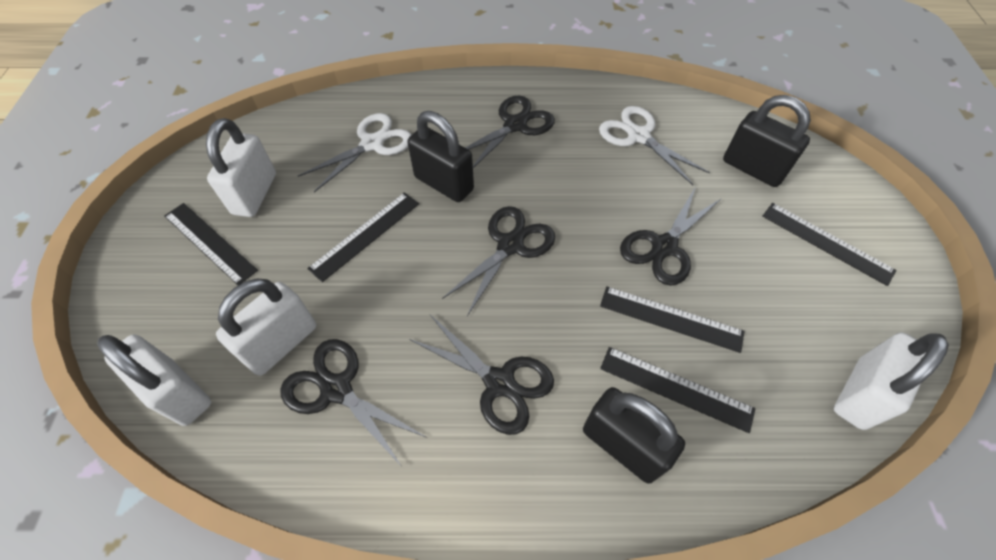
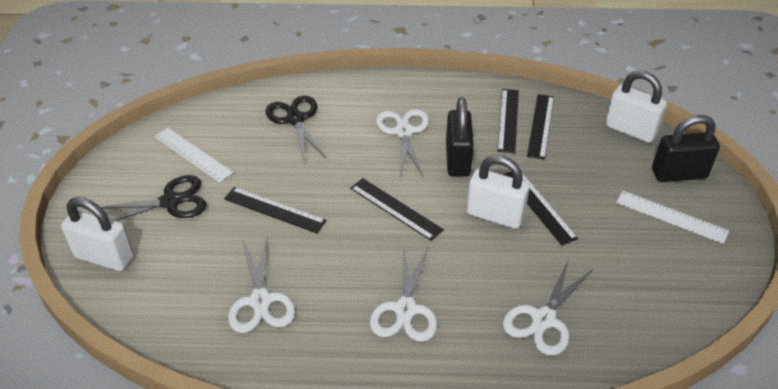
black padlock: [407,111,474,202] [583,387,685,484] [723,95,811,187] = 3 -> [446,97,474,177] [652,115,720,182] = 2
black scissors: [280,339,427,467] [409,315,554,435] [442,206,555,316] [465,96,555,168] [620,188,722,286] = 5 -> [101,175,207,221] [265,95,326,161] = 2
white padlock: [97,334,211,426] [206,118,276,217] [216,279,316,376] [834,332,949,430] = 4 -> [61,197,134,271] [467,155,530,229] [605,70,667,143] = 3
white ruler: none = 0 -> [154,128,233,182] [616,191,729,244] = 2
white scissors: [298,113,412,192] [599,106,710,185] = 2 -> [228,238,295,333] [370,246,437,342] [376,109,429,178] [503,259,593,356] = 4

